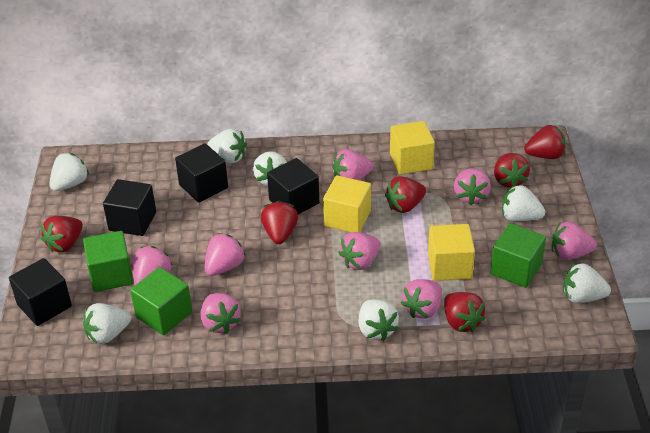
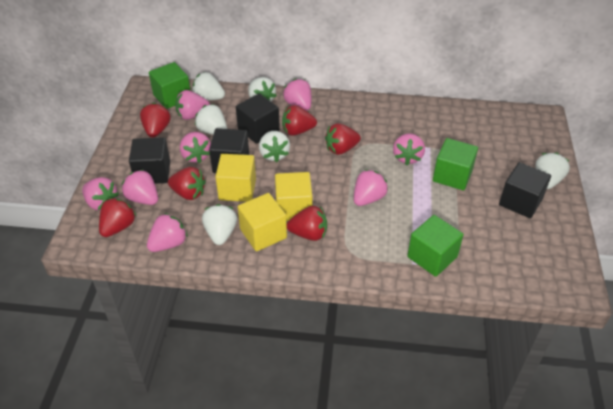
white strawberry: [49,153,89,191] [83,303,131,344] [207,128,247,163] [253,151,287,186] [359,300,399,341] [502,185,545,221] [563,263,611,303] = 7 -> [192,72,225,100] [195,104,227,135] [202,204,237,245] [248,77,277,101] [259,131,290,162] [535,153,570,189] = 6

